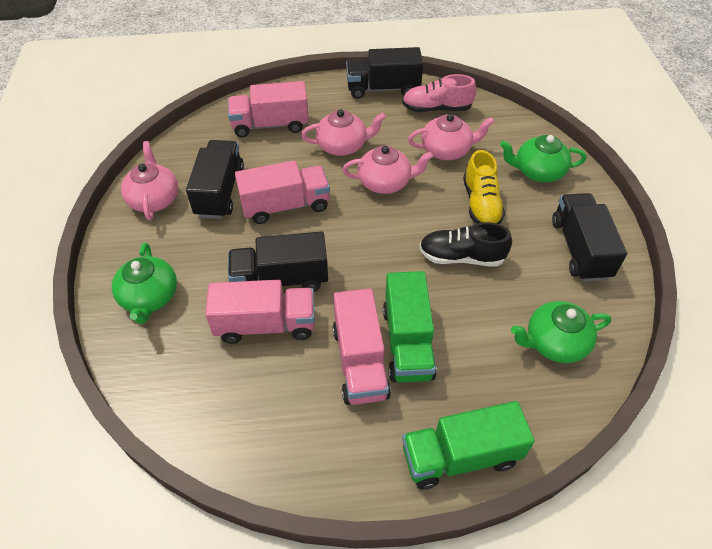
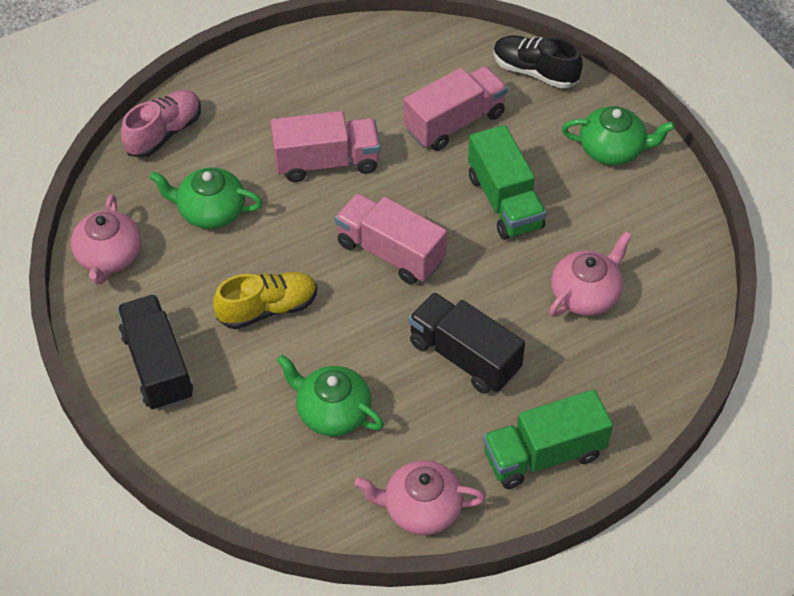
black truck: [186,140,244,219] [228,231,328,292] [346,47,423,99] [552,193,627,282] = 4 -> [117,294,193,411] [409,292,525,394] = 2
pink teapot: [121,141,178,220] [301,109,386,156] [342,146,433,194] [408,114,494,160] = 4 -> [71,194,141,285] [355,460,485,535] [549,231,632,317] = 3
pink truck: [205,280,315,344] [228,81,309,137] [235,161,330,224] [333,288,391,405] = 4 -> [271,111,381,182] [335,193,447,285] [404,66,508,151] = 3

